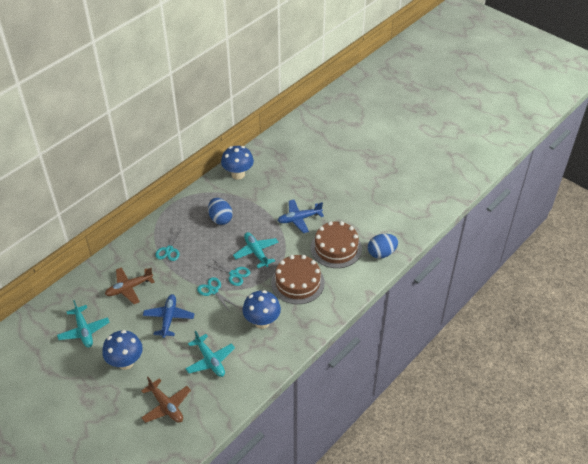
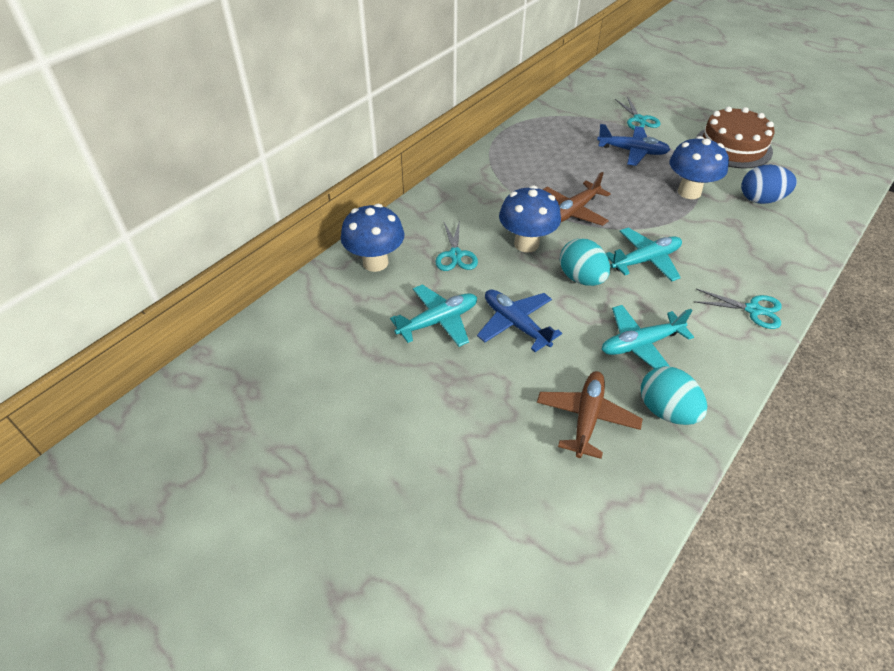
blue egg: [208,198,233,225] [368,234,398,259] = 2 -> [741,165,797,204] = 1
brown cake: [271,255,325,304] [311,221,362,268] = 2 -> [695,106,774,169] = 1
turquoise egg: none = 0 -> [560,238,610,286] [641,366,707,425] = 2

